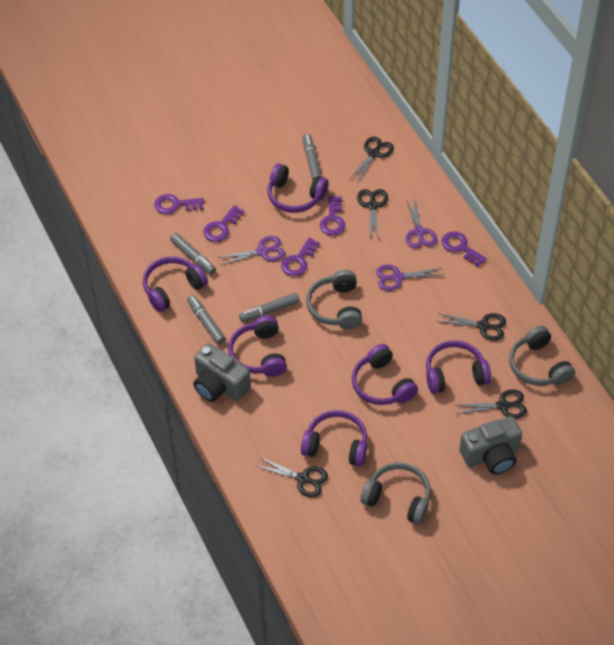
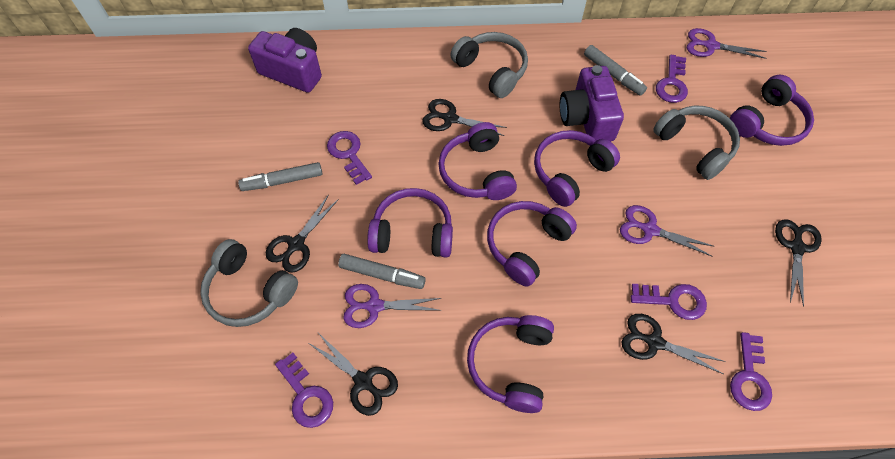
grey camera: [194,343,251,402] [459,416,522,475] = 2 -> none = 0
grey marker: [170,233,216,275] [187,295,226,345] [239,293,300,323] [303,134,322,180] = 4 -> [238,162,322,191] [338,254,426,289] [584,45,647,96] = 3
purple camera: none = 0 -> [248,28,322,93] [560,65,624,142] = 2

